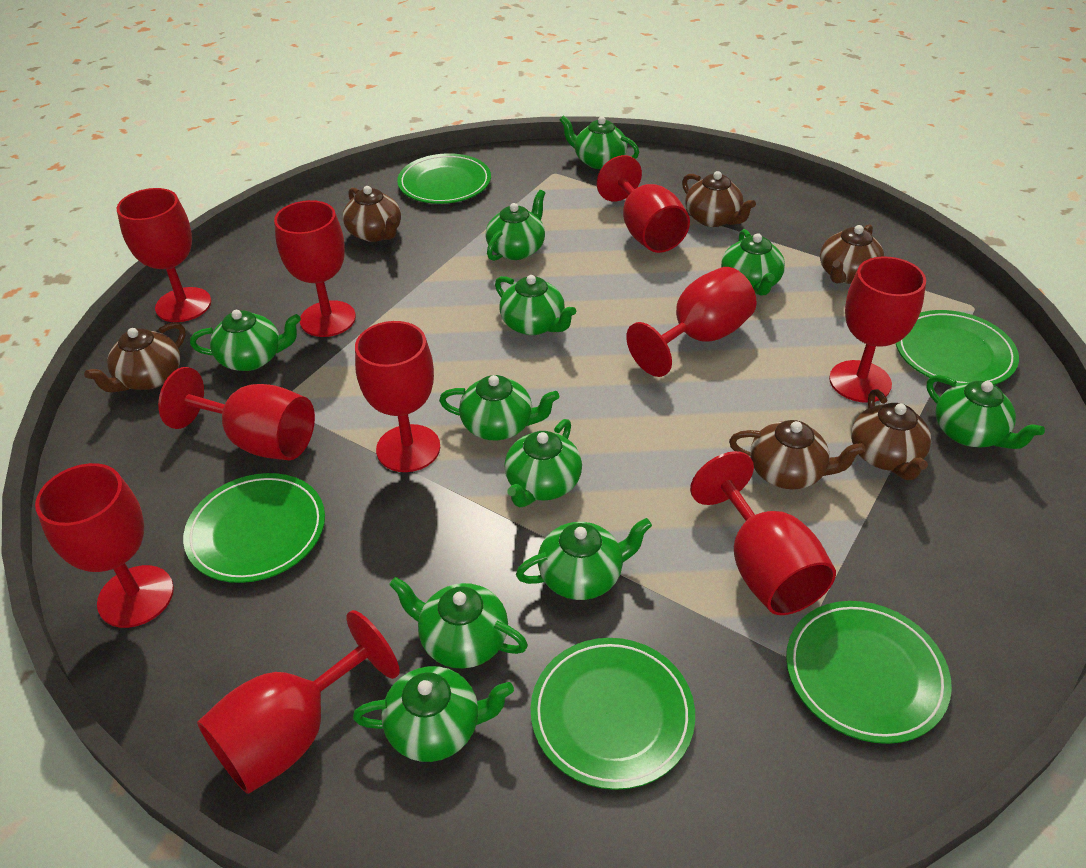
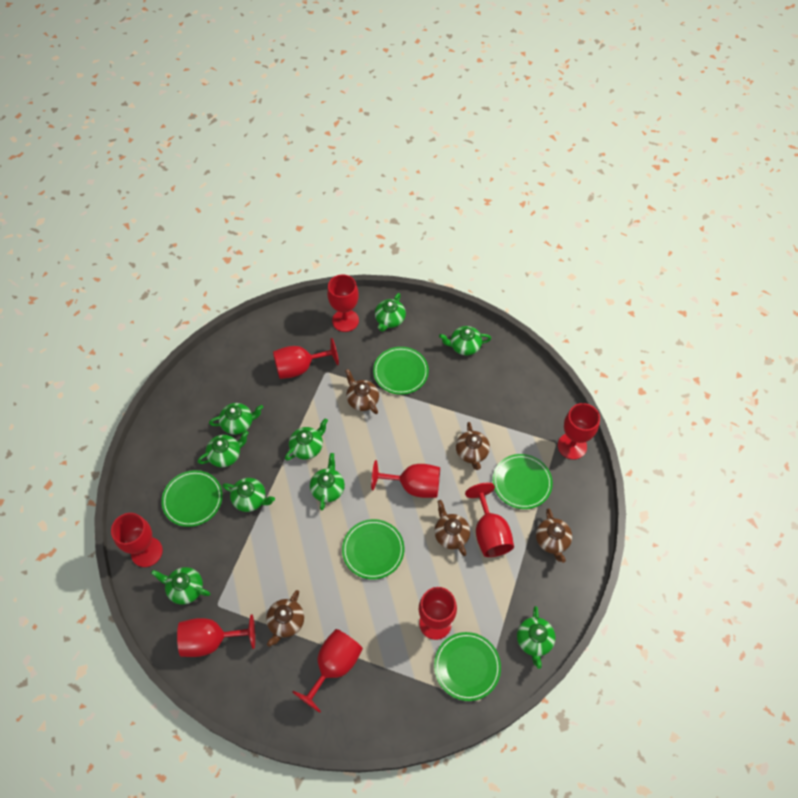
brown teapot: [84,322,186,393] [342,186,401,242] [682,171,756,227] [729,420,865,489] [820,224,884,284] [851,389,931,480] = 6 -> [266,590,304,647] [345,369,379,414] [434,500,470,556] [456,422,490,470] [536,509,572,563] = 5
green teapot: [190,310,301,371] [353,666,514,762] [389,577,528,669] [439,375,560,440] [486,190,545,261] [495,275,576,335] [504,419,582,507] [516,518,652,600] [560,115,639,169] [721,229,785,296] [927,375,1045,449] = 11 -> [151,567,210,605] [198,431,249,467] [209,403,263,435] [222,478,275,512] [285,418,328,461] [310,453,345,510] [375,293,406,332] [439,326,491,355] [517,606,555,669] = 9
red goblet: [35,463,174,628] [116,188,211,322] [158,367,315,460] [197,610,400,794] [274,200,356,337] [355,321,440,472] [597,155,690,253] [626,267,757,377] [690,451,836,615] [829,256,926,403] = 10 -> [111,513,163,567] [177,614,255,657] [273,338,339,379] [292,629,363,713] [327,274,359,332] [371,460,440,498] [419,587,457,640] [465,483,514,557] [558,403,600,460] = 9

